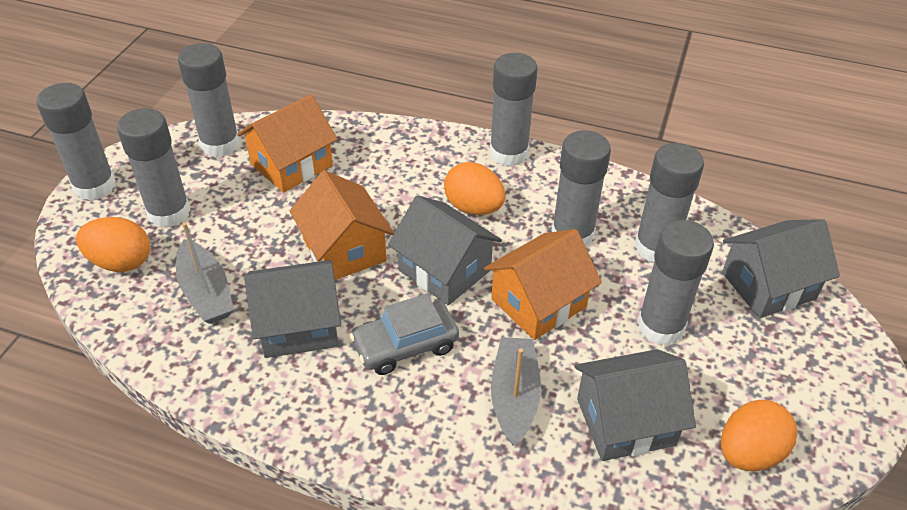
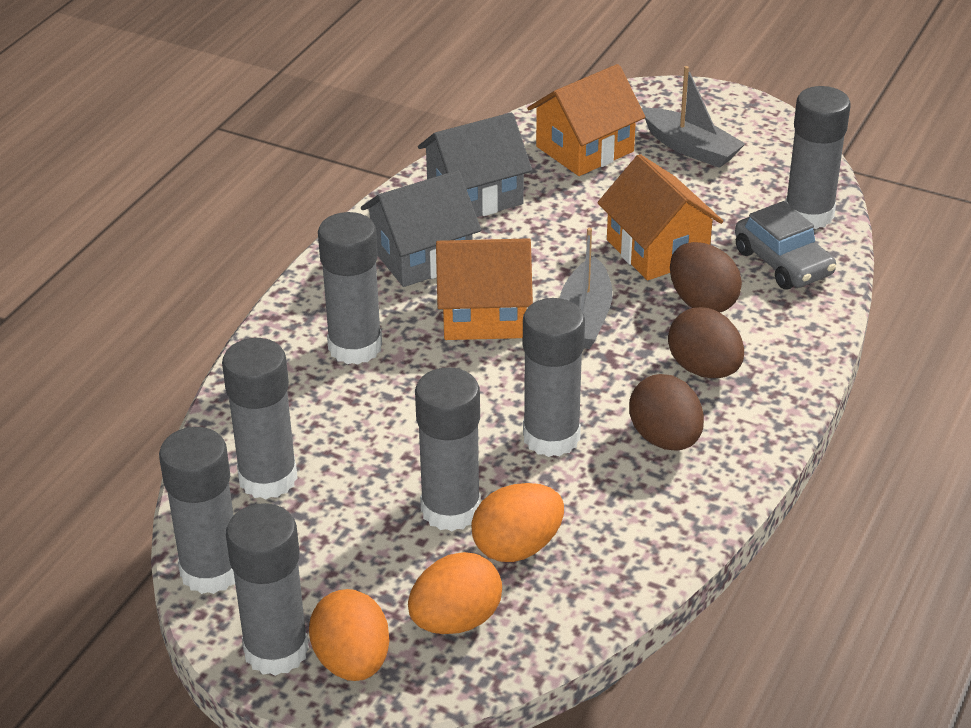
brown egg: none = 0 -> [629,374,704,451] [668,307,744,378] [670,242,742,312] = 3
grey house: [244,260,341,358] [388,195,502,305] [574,349,696,461] [722,219,840,318] = 4 -> [361,170,481,287] [418,113,532,217] = 2

